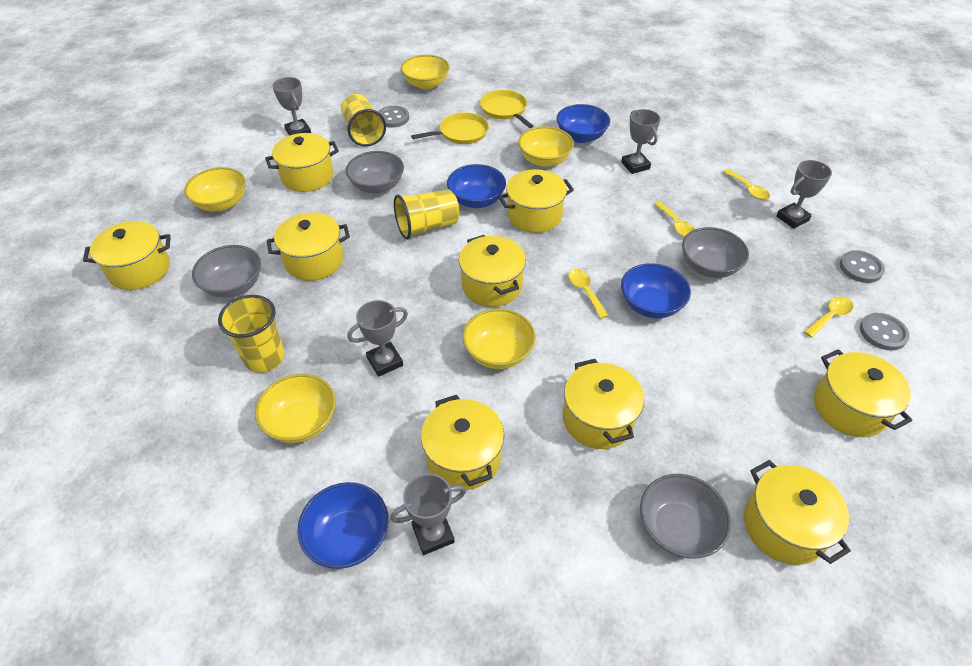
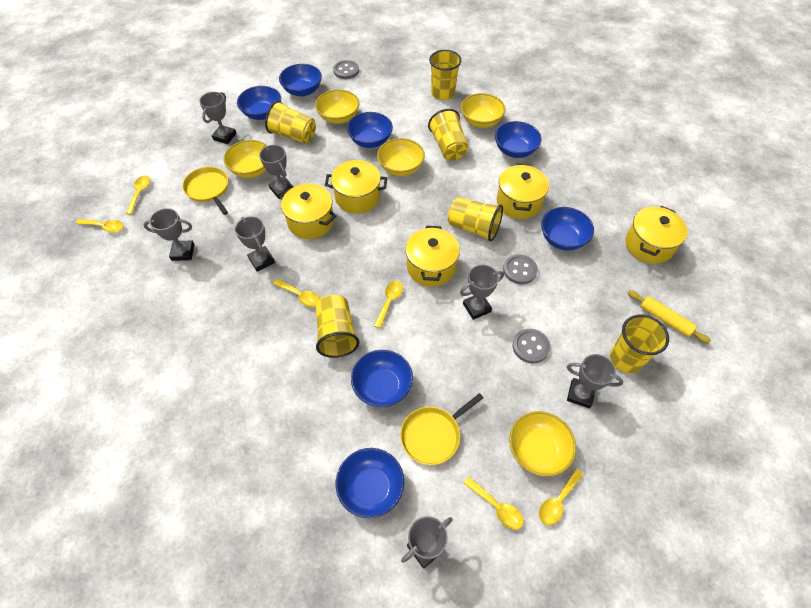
blue bowl: [297,482,389,569] [447,164,506,208] [557,104,610,143] [621,263,691,319] = 4 -> [237,86,281,120] [279,64,322,96] [336,448,404,518] [347,112,393,148] [351,350,413,407] [495,121,542,158] [541,207,594,251] = 7
grey bowl: [192,245,261,298] [346,151,404,194] [640,474,731,559] [682,227,749,278] = 4 -> none = 0
grey trophy: [272,77,311,136] [347,300,408,377] [390,474,466,555] [621,109,661,174] [776,160,832,229] = 5 -> [144,208,195,261] [199,92,237,144] [235,216,275,272] [259,145,293,199] [401,516,453,569] [460,264,504,320] [567,354,623,408] = 7
yellow cup: [218,295,285,373] [341,94,386,146] [394,189,460,239] = 3 -> [265,101,316,144] [316,295,359,358] [428,109,468,160] [429,50,462,100] [448,197,503,241] [610,314,669,374] = 6
yellow pot: [83,221,171,290] [265,133,339,192] [267,212,350,281] [421,395,504,490] [459,235,526,307] [498,169,574,233] [563,359,644,449] [744,460,851,565] [814,349,912,437] = 9 -> [279,184,336,239] [325,160,387,214] [405,226,460,287] [497,164,549,219] [625,206,688,264] = 5
yellow rolling pin: none = 0 -> [628,290,711,344] = 1
yellow spoon: [568,269,609,319] [654,201,695,237] [723,169,770,200] [804,297,854,337] = 4 -> [76,219,124,233] [126,176,150,215] [273,279,320,307] [374,281,403,328] [464,477,523,530] [539,468,584,525] = 6

